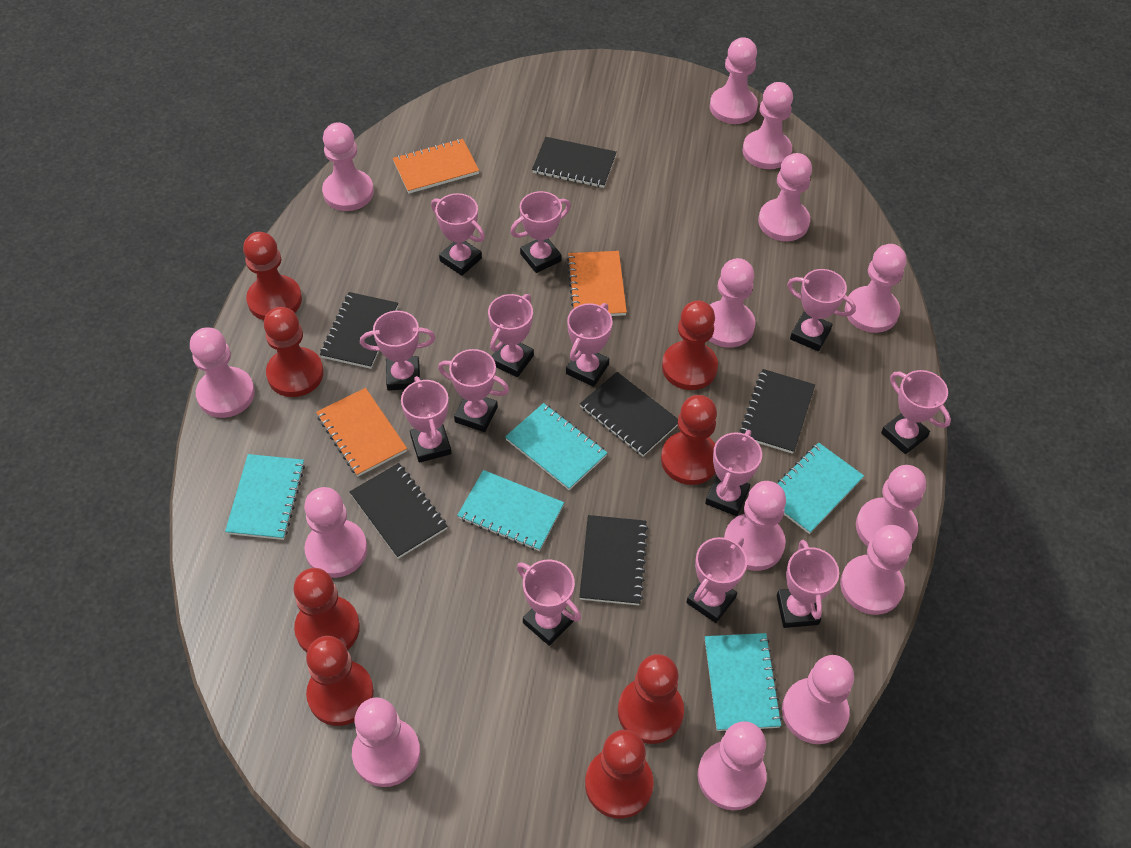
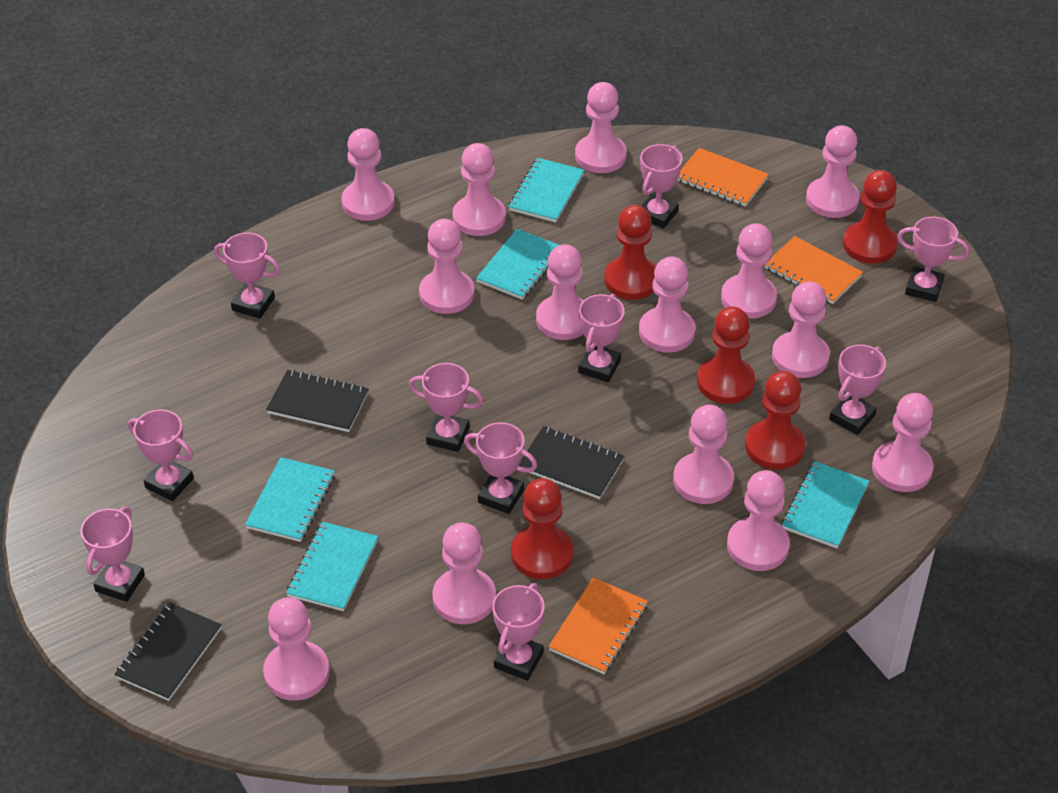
black notebook: [320,292,398,369] [350,463,447,559] [532,137,617,188] [579,515,648,605] [580,372,678,456] [739,369,815,454] = 6 -> [114,602,222,701] [266,370,369,432] [519,426,624,499] = 3
pink trophy: [360,311,436,391] [401,376,451,463] [431,193,485,276] [438,349,509,432] [488,294,534,377] [510,191,571,273] [517,560,581,646] [566,303,613,387] [686,537,747,623] [705,430,762,516] [777,540,839,628] [787,269,856,351] [881,370,951,454] = 13 -> [80,506,145,602] [128,409,194,501] [214,233,280,319] [409,363,484,452] [464,422,537,514] [492,583,545,681] [578,294,625,382] [640,144,683,229] [829,344,886,435] [897,217,969,302] = 10
red pawn: [243,232,302,320] [264,307,324,397] [293,568,360,652] [306,636,374,726] [585,730,654,818] [618,654,684,744] [661,395,717,485] [662,301,718,390] = 8 -> [511,478,573,579] [604,205,656,300] [697,307,755,404] [745,371,805,470] [843,170,898,264] = 5

